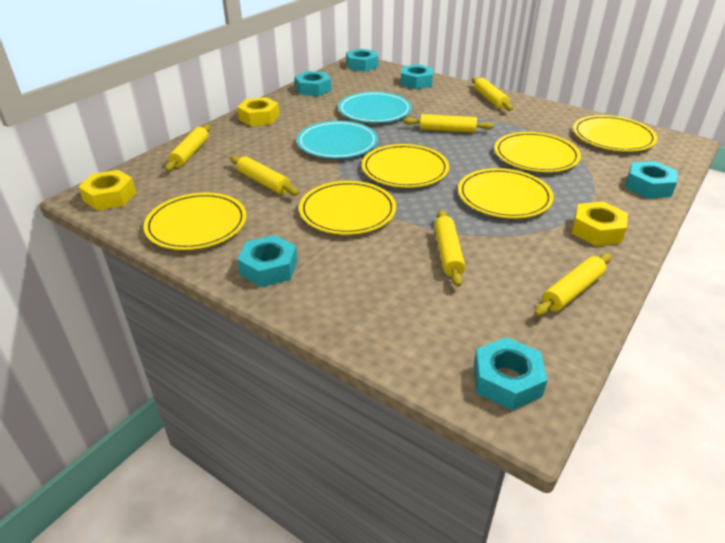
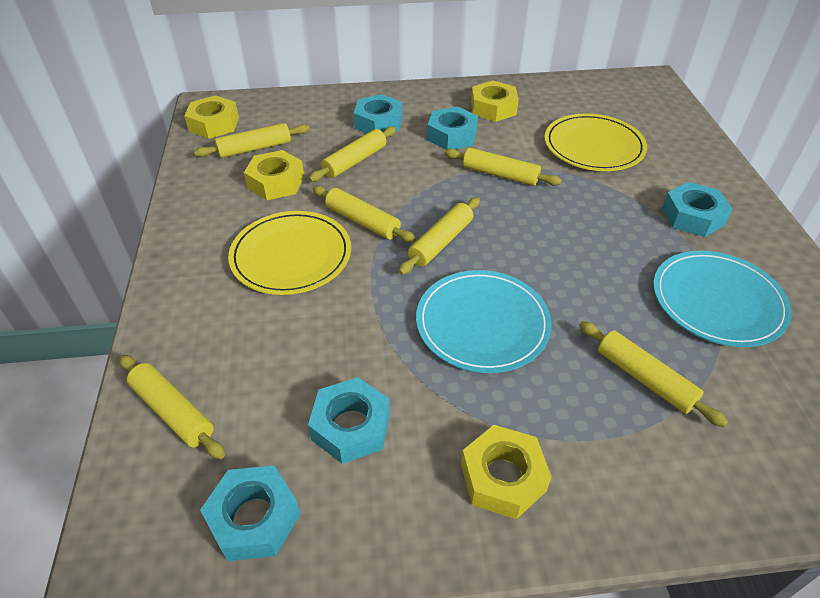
turquoise nut: [237,235,297,287] [295,71,332,96] [346,49,378,72] [401,64,433,89] [474,337,547,410] [626,161,678,198] = 6 -> [200,465,300,561] [308,377,390,464] [354,94,402,134] [427,106,478,150] [662,182,732,237] = 5
yellow nut: [78,170,136,210] [237,97,279,126] [572,202,628,246] = 3 -> [184,95,239,139] [244,150,304,200] [461,425,551,519] [471,80,519,122] = 4
yellow plate: [143,193,247,250] [299,181,396,235] [362,144,449,188] [458,168,554,219] [494,132,581,172] [573,115,657,152] = 6 -> [228,211,351,295] [544,113,647,171] = 2
yellow rolling pin: [165,124,211,171] [230,155,299,196] [403,114,494,133] [434,210,465,287] [472,77,513,111] [534,253,612,316] = 6 -> [119,355,225,459] [194,123,310,158] [309,126,396,182] [313,186,416,243] [399,197,480,275] [444,148,562,186] [579,321,728,427] = 7

